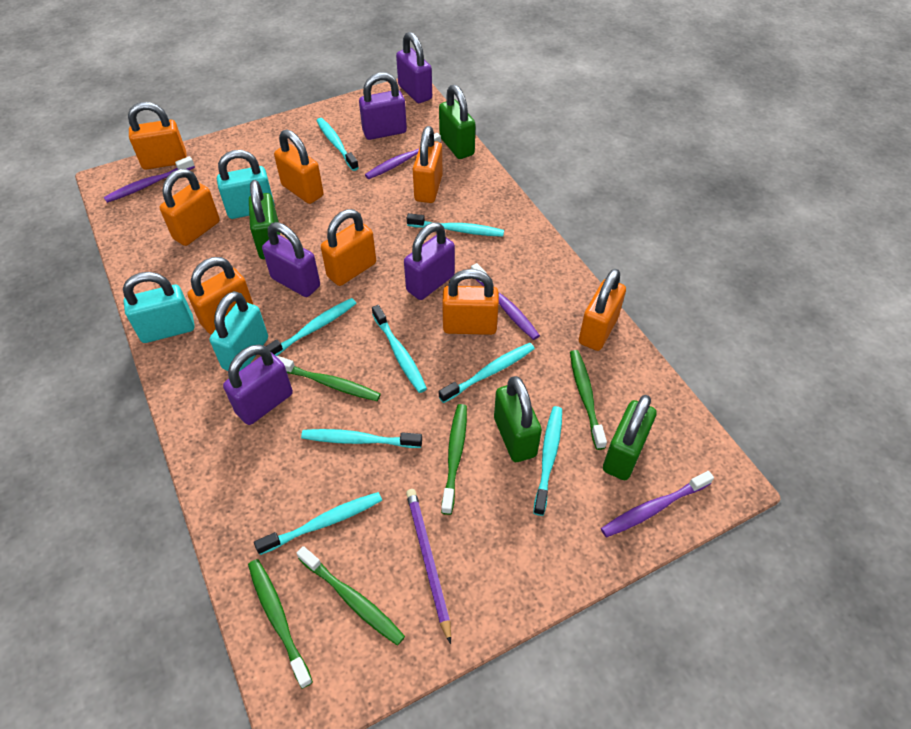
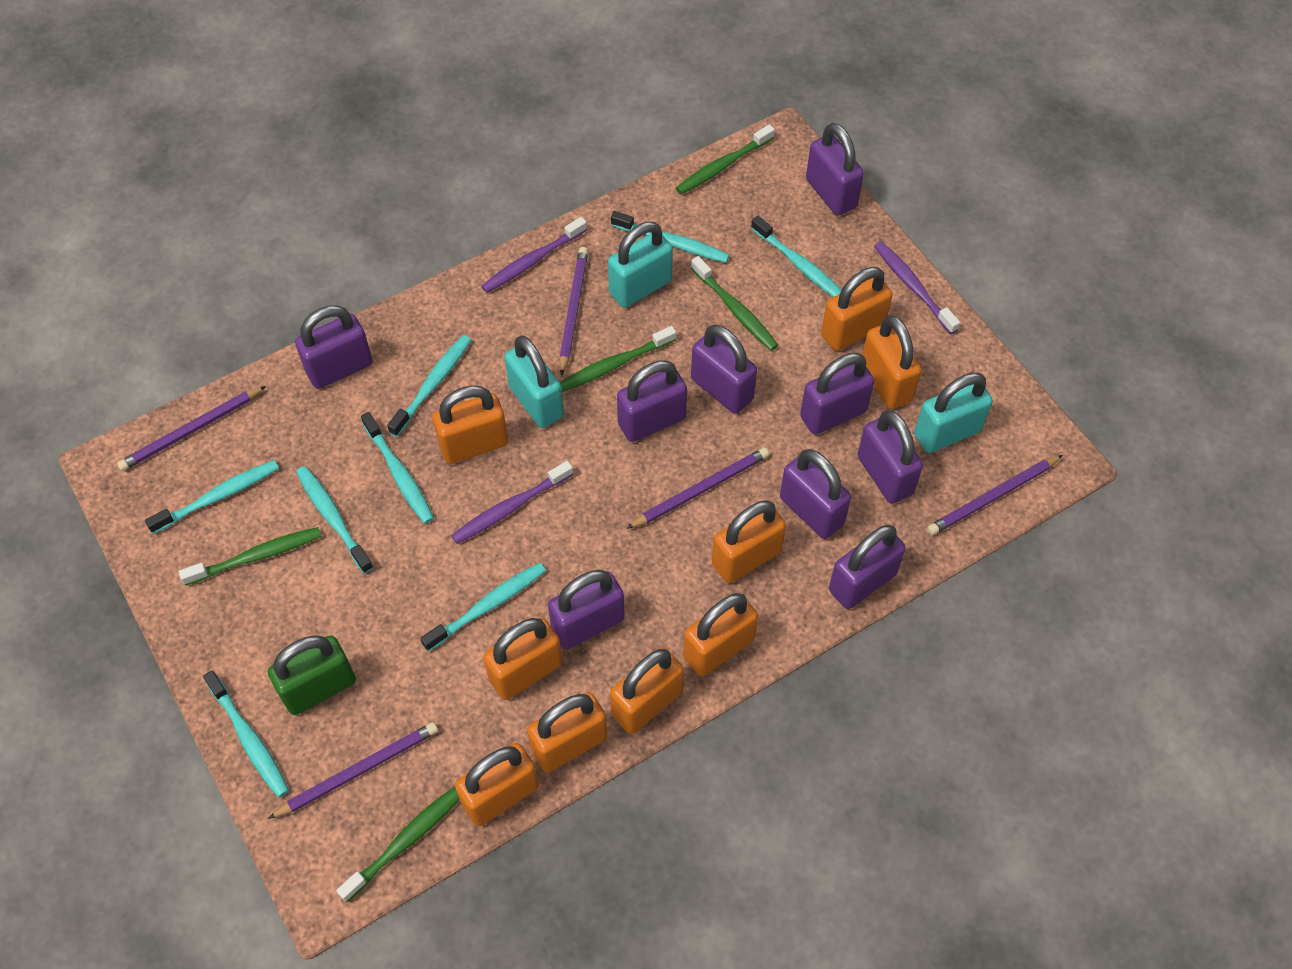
green padlock: [249,180,280,259] [439,85,476,159] [494,376,542,462] [603,395,657,480] = 4 -> [268,635,356,715] = 1
orange padlock: [128,102,187,169] [160,169,220,246] [187,257,254,334] [274,129,324,204] [321,209,376,286] [413,126,443,203] [442,269,499,335] [579,269,626,351] = 8 -> [433,385,508,464] [455,743,539,826] [483,618,562,700] [527,692,607,773] [610,648,684,734] [683,593,758,677] [712,500,786,583] [821,267,892,351] [862,315,922,409] = 9
purple padlock: [223,345,293,425] [262,222,320,297] [359,72,407,140] [396,32,432,103] [404,222,455,300] = 5 -> [295,305,373,389] [548,570,625,649] [617,360,687,442] [691,325,757,414] [780,449,851,539] [800,353,874,434] [806,123,864,216] [829,525,906,609] [857,410,923,504] = 9
purple pencil: [406,489,451,644] = 1 -> [117,386,266,471] [268,722,438,819] [559,247,588,376] [626,447,769,529] [927,455,1063,535] = 5
purple toothbrush: [104,156,195,203] [365,133,441,179] [471,263,540,340] [601,471,714,537] = 4 -> [451,461,574,544] [481,217,587,293] [874,241,960,334] = 3

